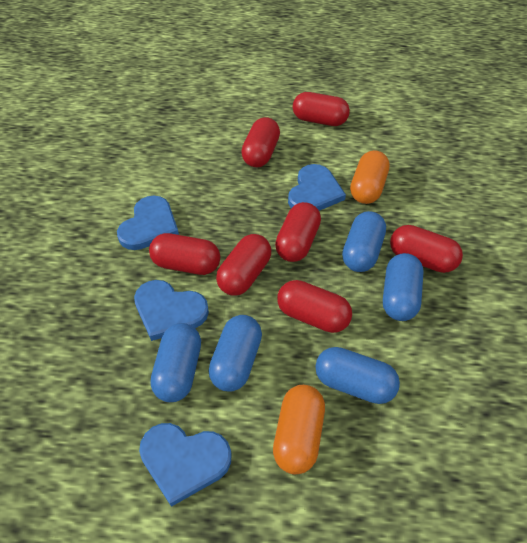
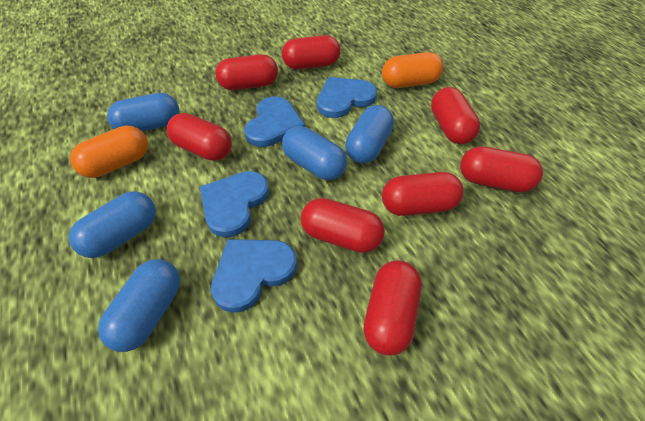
red capsule: [149,233,220,275] [216,234,271,296] [241,117,280,167] [275,202,321,262] [277,280,352,333] [293,92,350,126] [390,225,463,273] = 7 -> [167,113,232,161] [215,54,278,90] [282,35,340,69] [301,198,385,253] [363,260,422,356] [382,172,464,216] [431,87,480,144] [460,146,543,192] = 8

